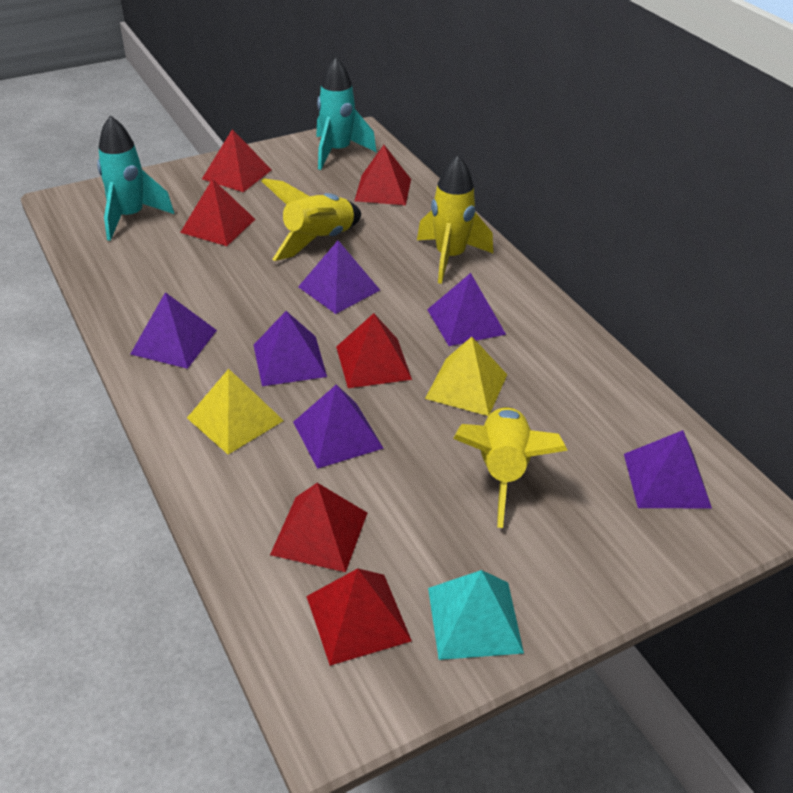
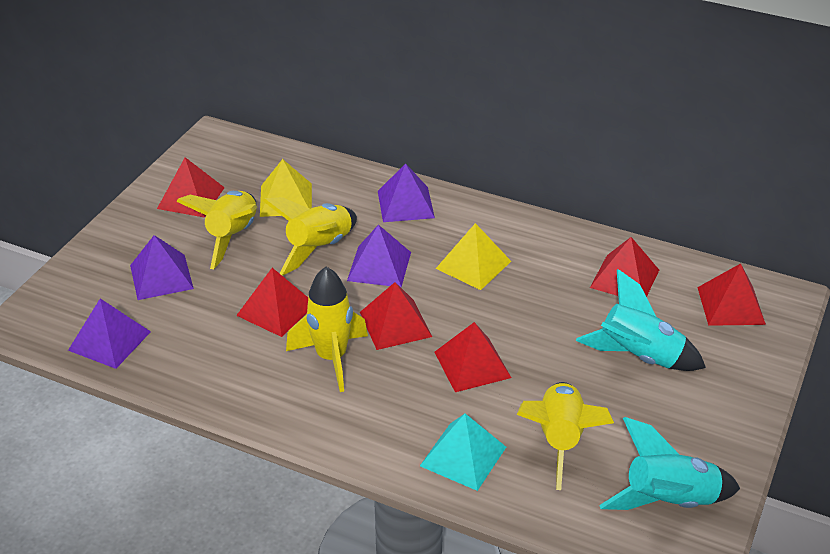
purple pyramid: [131,292,217,369] [253,311,327,386] [293,384,384,469] [298,240,380,314] [427,273,506,346] [624,430,712,509] = 6 -> [68,299,151,369] [130,235,194,300] [347,225,411,287] [378,163,435,222] = 4
yellow rocket: [262,178,361,261] [417,155,493,284] [453,407,568,528] = 3 -> [176,191,257,269] [263,197,357,276] [286,267,368,392] [517,382,614,490] = 4

